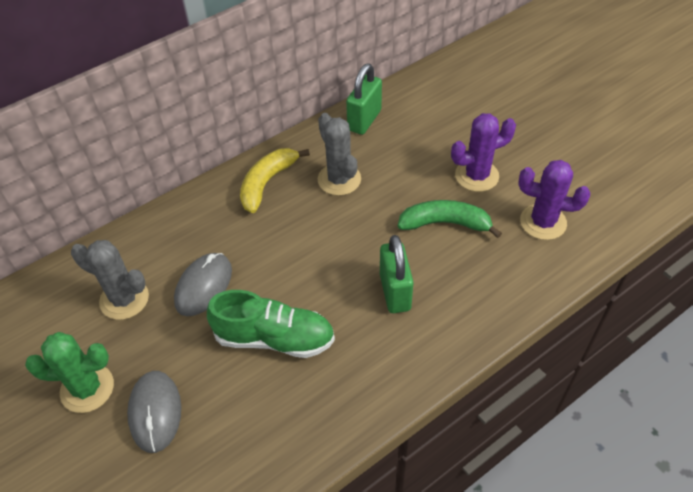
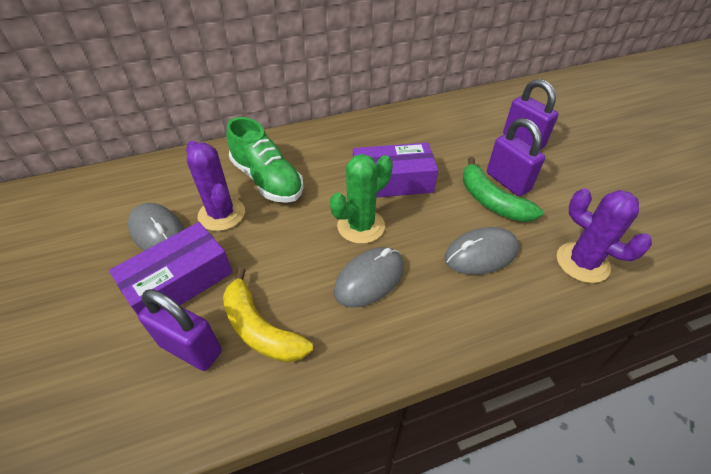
green padlock: [346,63,382,135] [380,235,414,313] = 2 -> none = 0
grey cactus: [71,240,149,320] [318,113,361,196] = 2 -> none = 0
grey mouse: [127,371,181,453] [174,253,232,316] = 2 -> [128,203,184,251] [334,247,404,308] [445,227,519,275] = 3
purple box: none = 0 -> [109,222,233,315] [353,143,438,198] = 2
purple padlock: none = 0 -> [138,289,222,371] [487,118,545,196] [503,79,559,150] = 3

